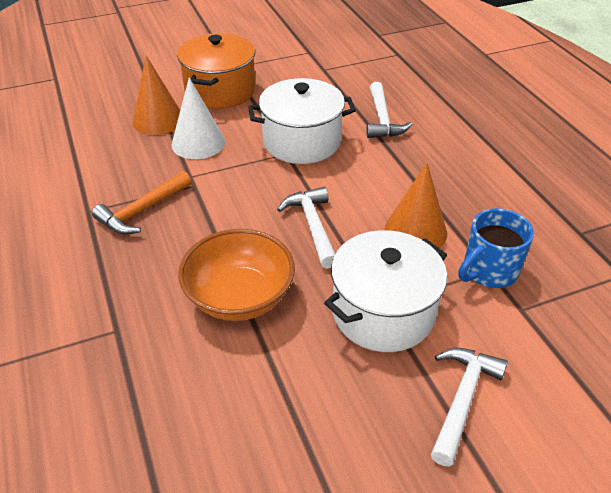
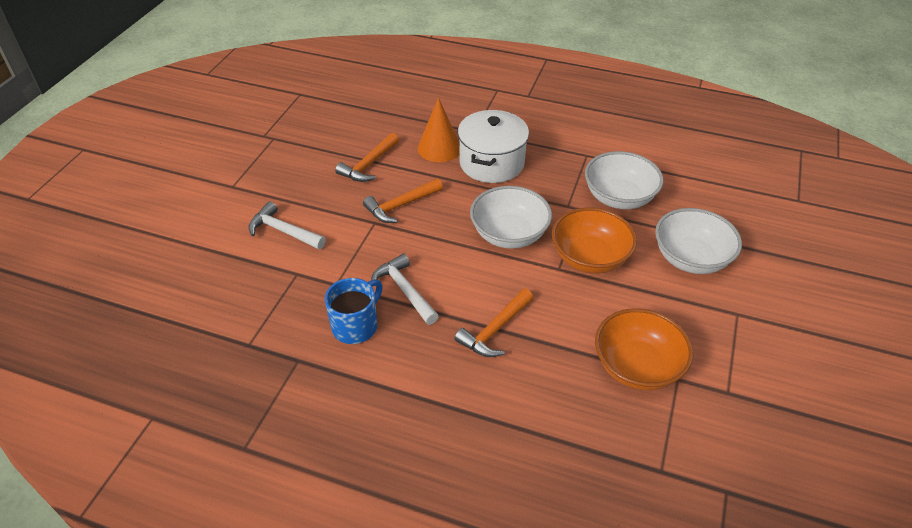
orange bowl: [178,229,295,321] = 1 -> [552,208,637,274] [595,308,693,390] = 2
orange cone: [132,56,180,135] [385,163,447,248] = 2 -> [418,97,460,162] = 1
orange hammer: [92,171,192,235] = 1 -> [335,133,399,182] [363,179,443,223] [454,289,533,357] = 3
orange pot: [177,33,255,109] = 1 -> none = 0
white bowl: none = 0 -> [470,186,552,249] [585,151,664,209] [655,208,742,274] = 3
white cone: [171,77,225,159] = 1 -> none = 0
white hammer: [277,187,335,269] [366,82,413,138] [431,348,508,466] = 3 -> [249,202,326,249] [371,254,439,325] = 2
white pot: [248,78,356,164] [324,230,447,352] = 2 -> [458,110,529,183] = 1

